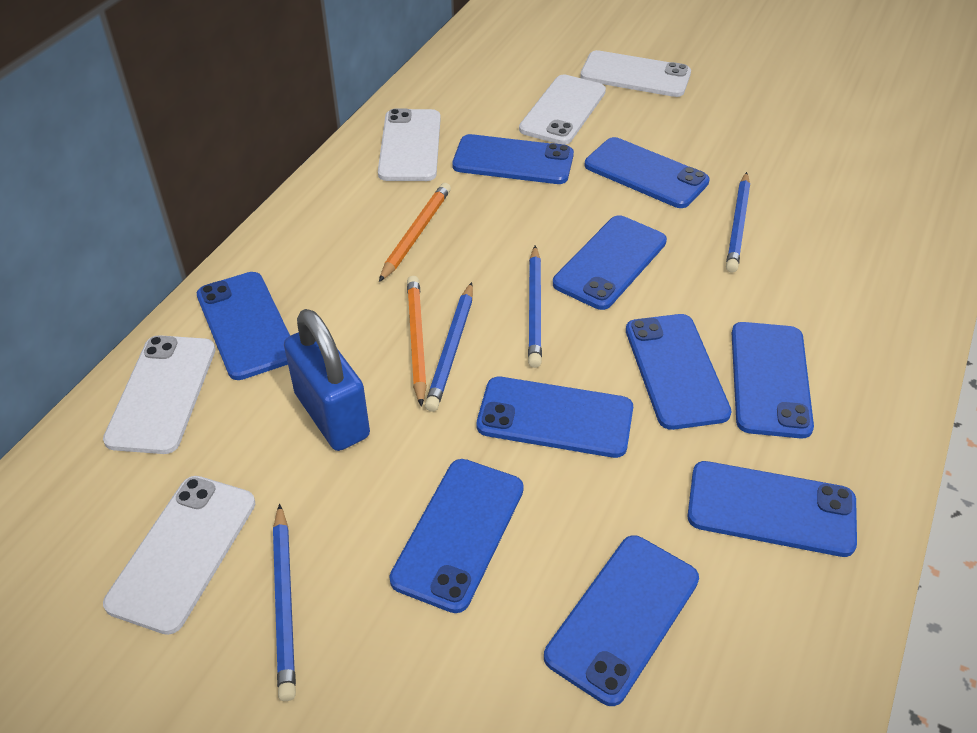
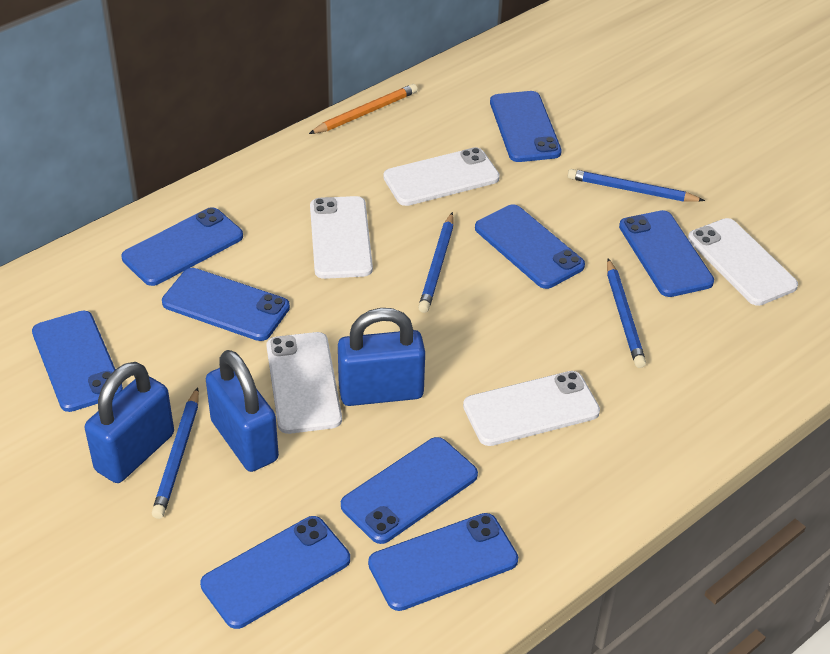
blue padlock: [284,309,370,451] = 1 -> [85,362,174,483] [206,350,279,472] [338,308,425,406] = 3
blue phone: [197,272,290,380] [389,459,524,613] [452,134,574,184] [477,377,633,458] [544,535,699,706] [553,215,667,310] [585,137,710,208] [626,314,732,430] [688,461,857,557] [731,322,814,438] = 10 -> [32,311,123,412] [121,207,243,286] [162,268,290,341] [200,516,350,629] [341,437,478,544] [368,513,518,611] [475,204,585,289] [490,91,562,162] [619,210,714,297] = 9
orange pencil: [379,183,451,282] [407,276,427,407] = 2 -> [309,84,418,134] = 1

